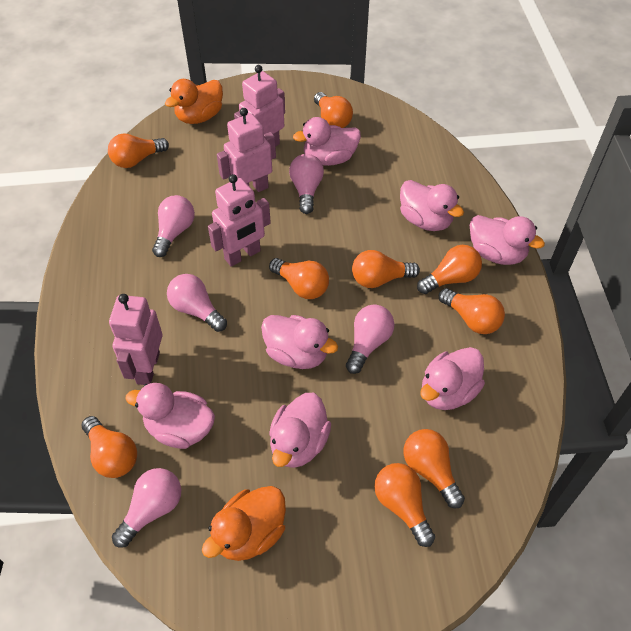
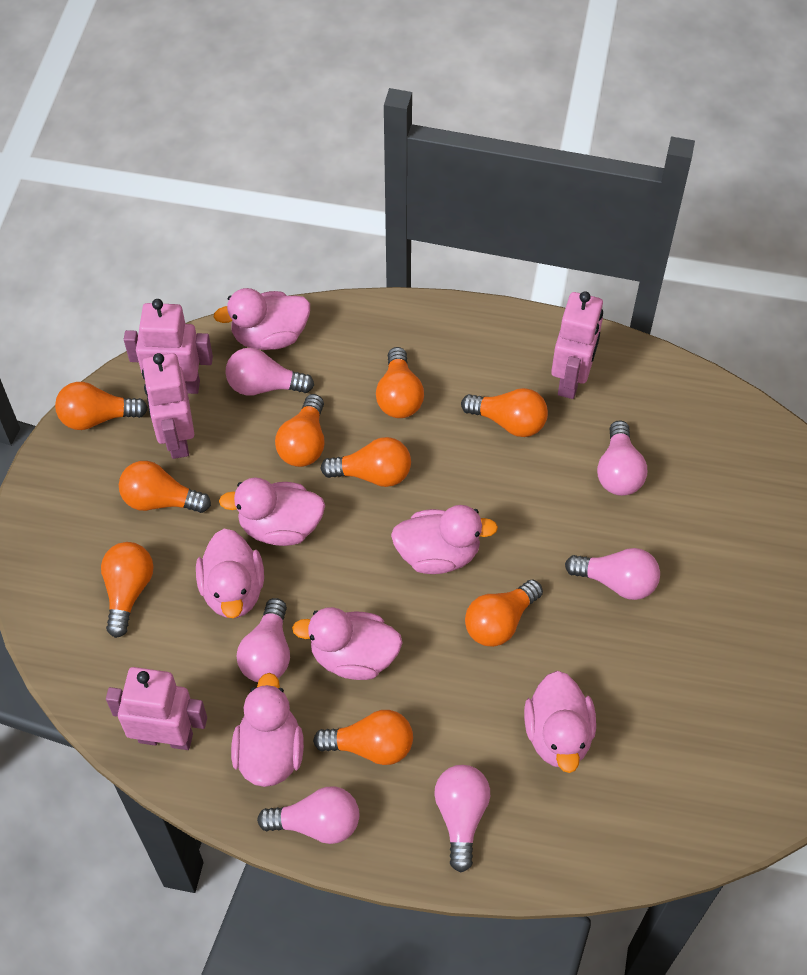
orange duck: [165,79,223,124] [202,486,286,561] = 2 -> none = 0
pink light bulb: [112,468,181,548] [152,195,195,257] [167,274,227,332] [289,154,324,214] [346,304,394,374] = 5 -> [225,348,314,396] [237,598,290,682] [257,786,359,844] [434,765,490,872] [565,548,660,600] [597,420,647,496] = 6

